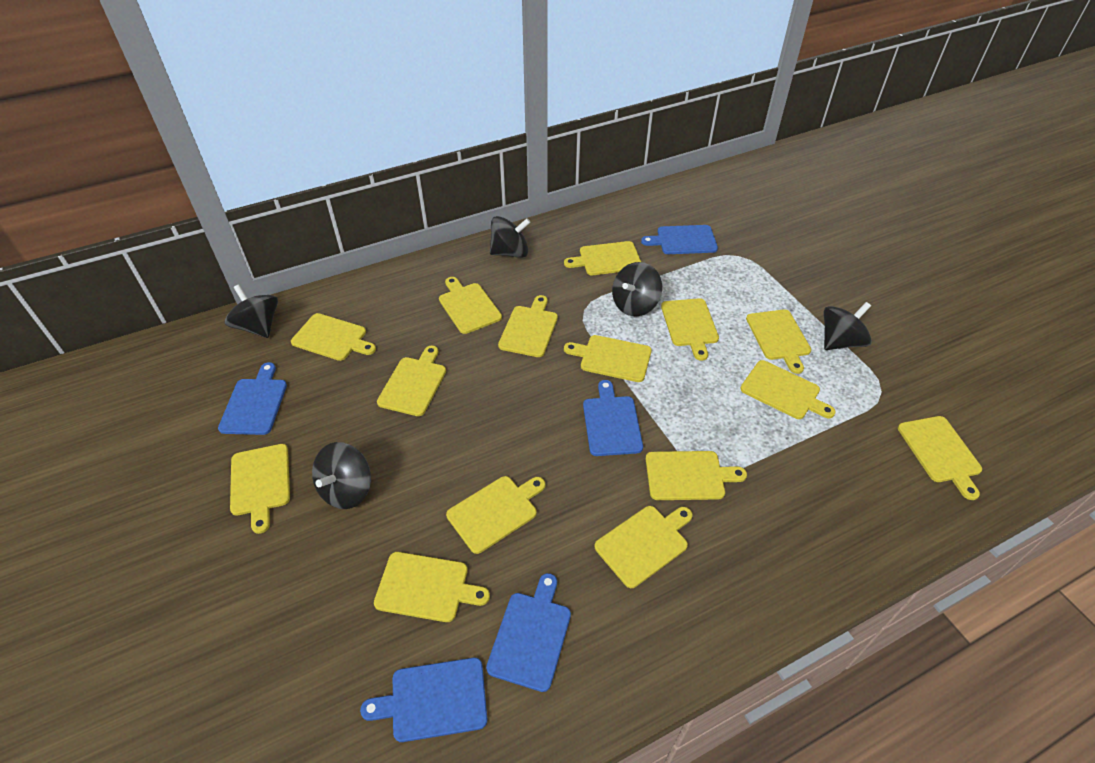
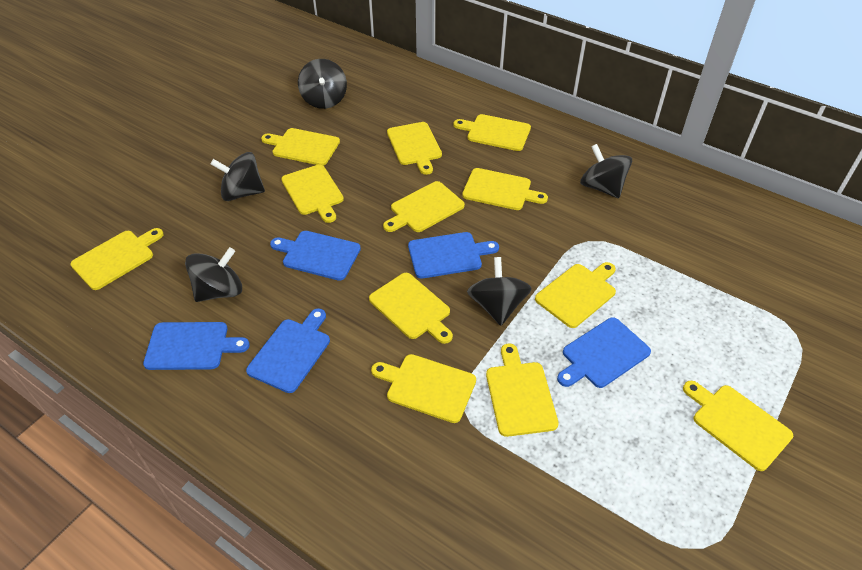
yellow cutting board: [230,444,290,534] [291,313,376,361] [374,552,490,622] [377,346,446,416] [439,277,502,334] [446,476,545,554] [498,295,558,357] [564,241,641,275] [564,335,652,382] [594,506,693,588] [646,451,747,500] [661,298,719,361] [740,360,836,419] [746,309,811,374] [898,416,982,500] = 15 -> [70,228,163,290] [261,128,340,165] [281,164,344,223] [369,273,453,344] [371,354,476,423] [383,181,465,232] [387,122,442,175] [453,114,531,151] [462,168,548,210] [486,344,559,437] [535,262,616,328] [683,381,793,471] = 12

